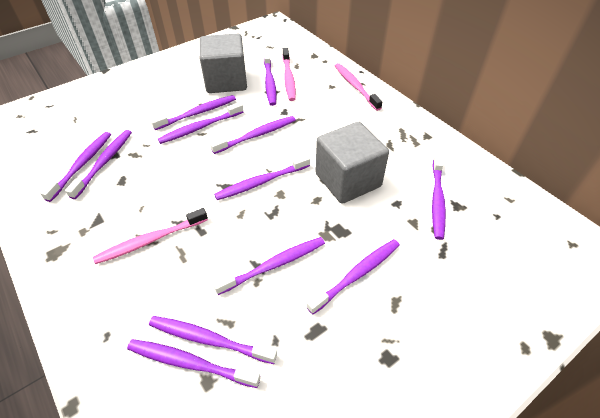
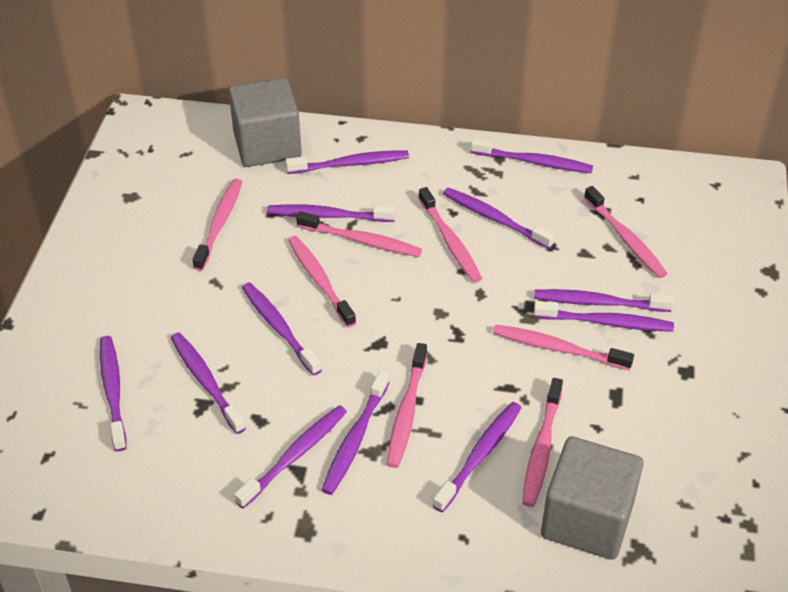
pink toothbrush: [93,208,208,264] [282,48,296,101] [335,63,383,111] = 3 -> [192,179,242,271] [288,236,356,328] [296,211,422,257] [387,343,427,468] [418,187,482,283] [493,325,634,370] [522,378,563,507] [584,186,668,278] = 8

